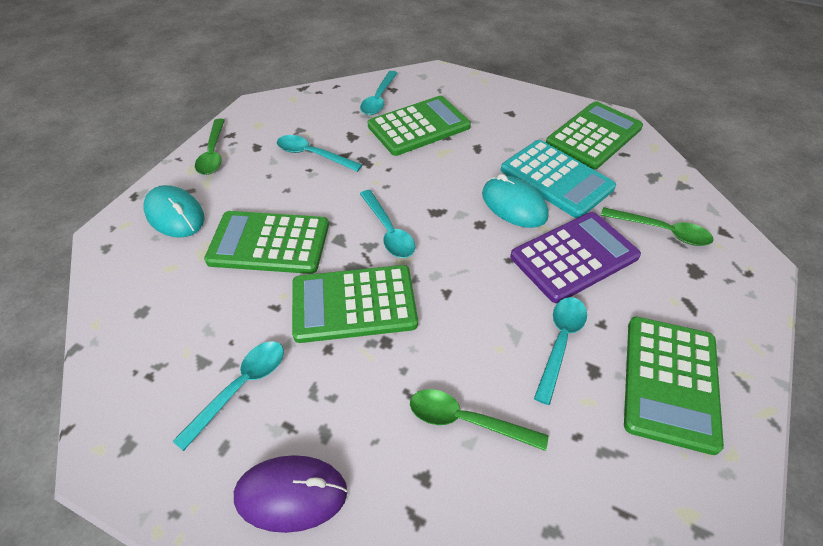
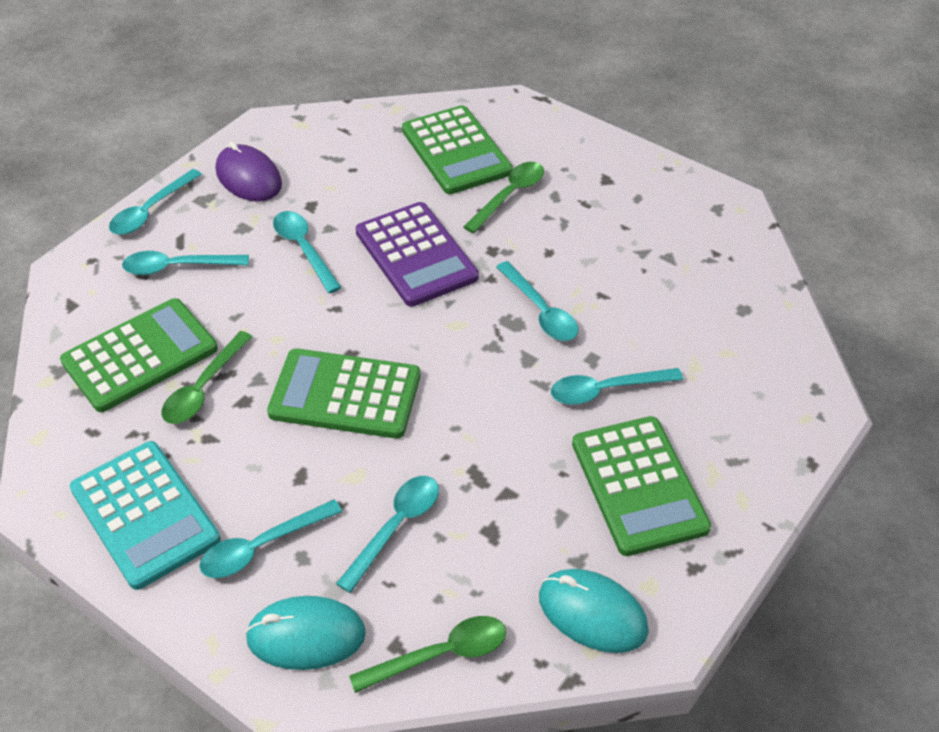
green calculator: [204,211,329,274] [292,265,418,343] [368,96,471,156] [546,101,643,169] [624,316,724,455] = 5 -> [60,298,218,412] [267,348,421,439] [402,105,513,194] [572,416,711,556] = 4
turquoise spoon: [173,341,284,451] [277,135,362,172] [360,71,398,115] [360,190,415,258] [534,297,587,405] = 5 -> [109,169,202,235] [122,251,249,275] [200,499,342,578] [273,211,342,293] [336,476,439,593] [496,261,578,341] [551,368,683,405] = 7

